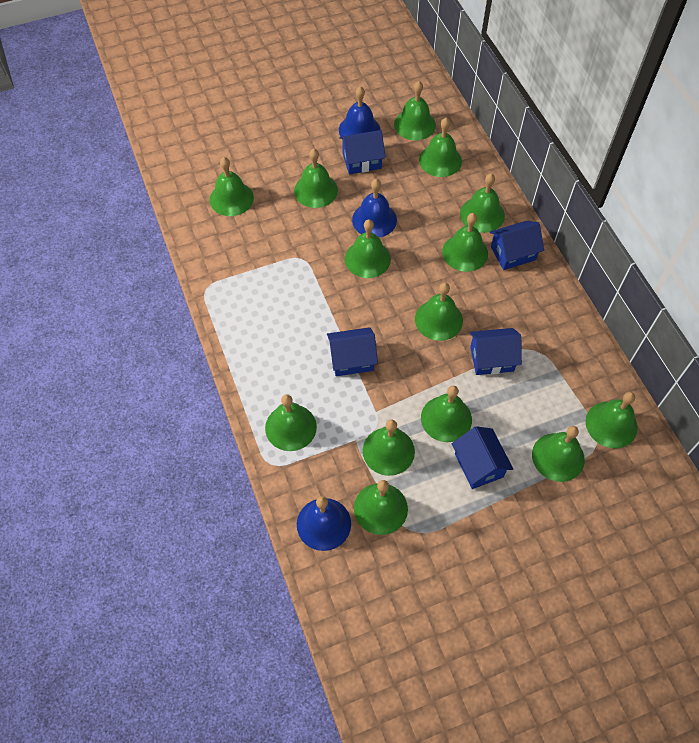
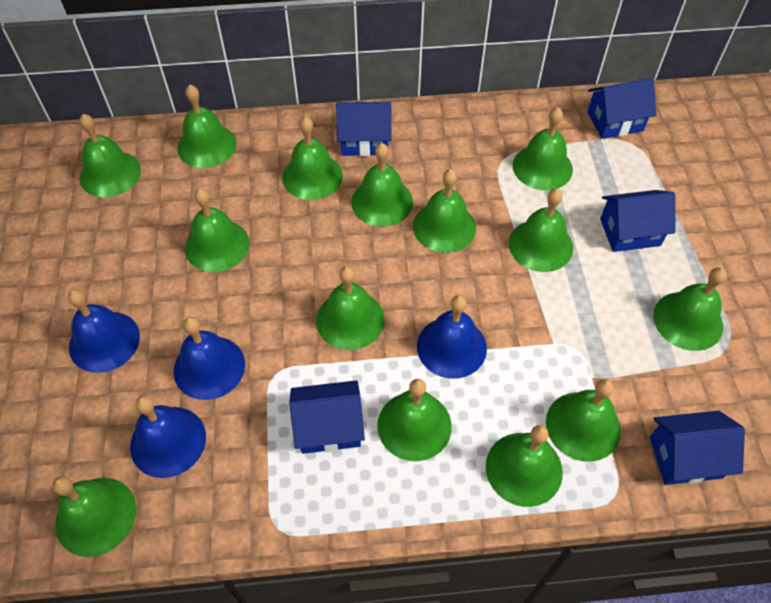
blue bell: [297,496,351,551] [339,86,381,137] [352,179,397,238] = 3 -> [68,289,140,373] [130,396,206,478] [174,317,245,400] [417,295,487,379] = 4

